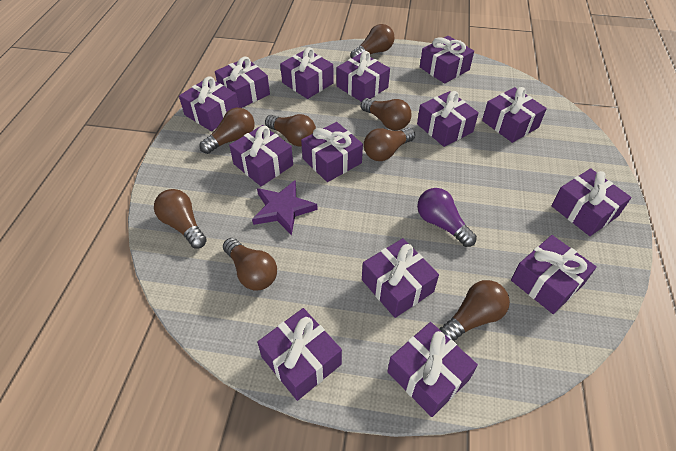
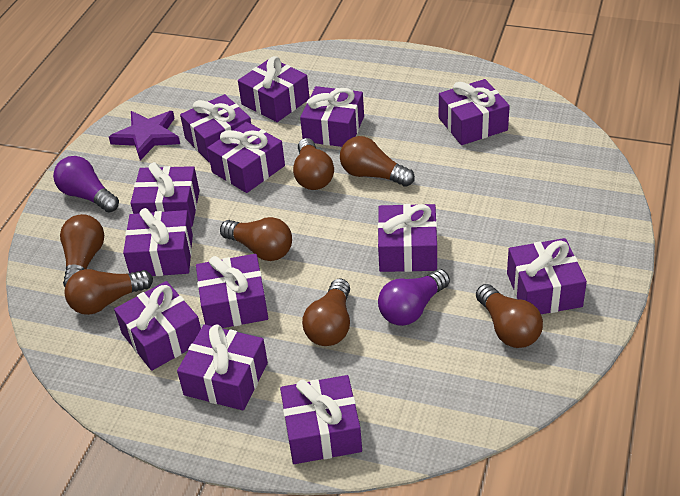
brown light bulb: [154,189,207,249] [200,108,255,154] [223,238,277,291] [265,114,316,147] [350,24,394,58] [361,98,412,130] [364,128,415,161] [439,280,510,341] = 8 -> [60,214,104,287] [64,269,153,315] [220,217,292,261] [293,138,334,190] [302,279,350,346] [340,136,415,187] [476,284,543,348] = 7
purple gift: [179,76,239,131] [215,56,270,108] [229,125,293,186] [257,308,342,401] [280,47,334,99] [301,122,363,182] [336,51,390,102] [362,238,439,318] [387,322,478,417] [417,91,479,147] [420,36,474,84] [482,87,547,143] [511,235,597,314] [551,168,632,236] = 14 -> [114,281,201,371] [123,208,193,276] [131,162,199,227] [177,324,268,410] [180,94,251,163] [196,254,268,328] [207,121,285,193] [238,56,310,122] [280,375,362,464] [300,86,364,147] [378,204,437,272] [439,79,510,145] [507,238,587,314] = 13
purple light bulb: [417,188,477,247] = 1 -> [53,156,119,213] [378,269,450,326] = 2

